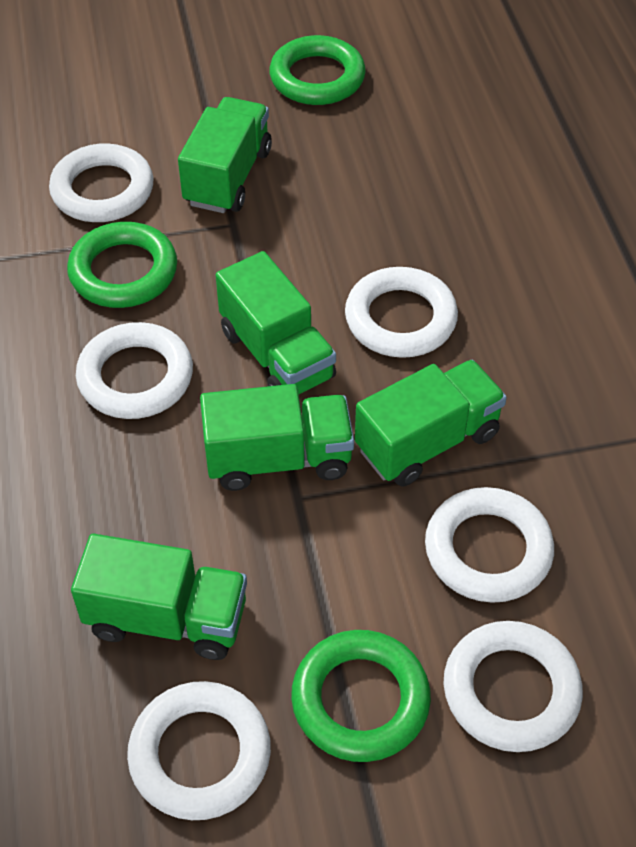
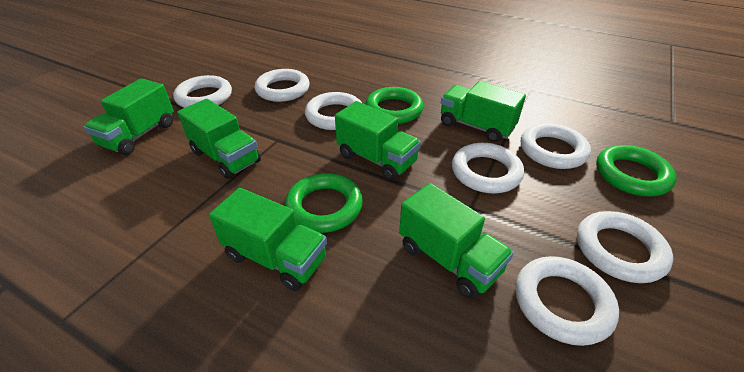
green truck: [71,534,247,660] [178,97,272,213] [200,384,354,491] [216,251,336,395] [355,360,507,487] = 5 -> [83,78,174,155] [177,99,261,179] [209,188,327,291] [335,101,421,181] [399,183,514,299] [441,81,526,143] = 6
white ring: [49,143,154,222] [76,322,193,419] [127,681,271,820] [345,267,458,358] [425,487,554,603] [444,621,583,752] = 6 -> [173,75,232,108] [255,69,310,102] [305,92,362,130] [452,143,524,193] [515,256,619,346] [521,123,591,169] [577,211,673,283] = 7

